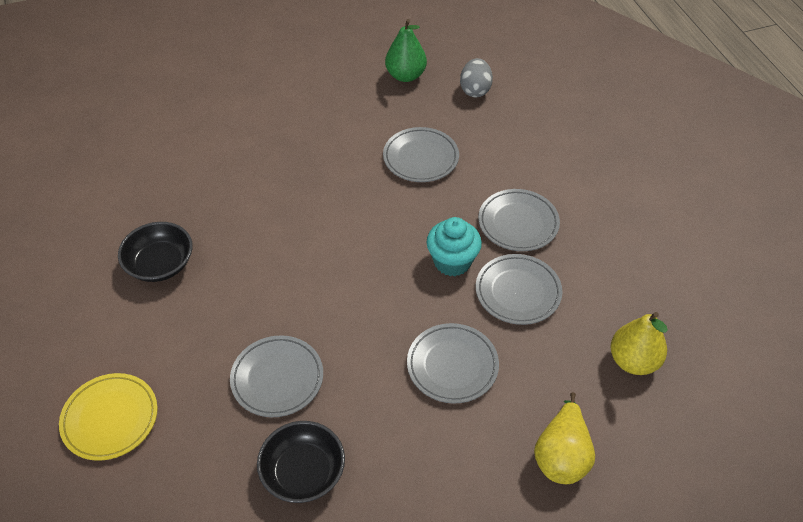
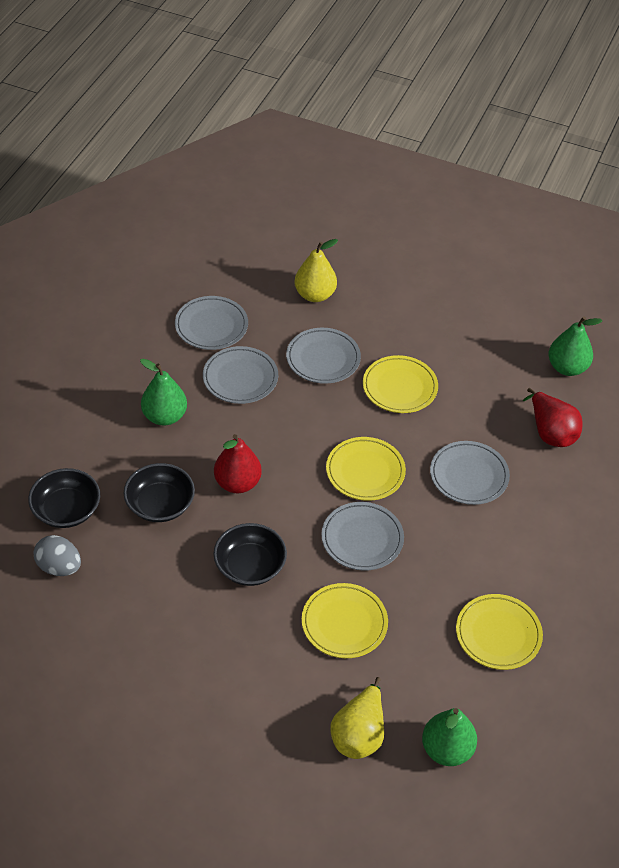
black bowl: [118,222,193,282] [257,421,345,503] = 2 -> [28,468,100,528] [123,463,195,522] [214,523,287,586] = 3
green pear: [385,19,427,82] = 1 -> [140,359,187,426] [422,708,477,766] [548,316,602,376] = 3
red pear: none = 0 -> [214,434,262,493] [523,388,583,447] = 2
turquoise cupcake: [426,217,482,276] = 1 -> none = 0
yellow plate: [59,373,158,461] = 1 -> [302,583,388,658] [326,437,406,501] [363,355,438,413] [456,594,543,670] = 4

